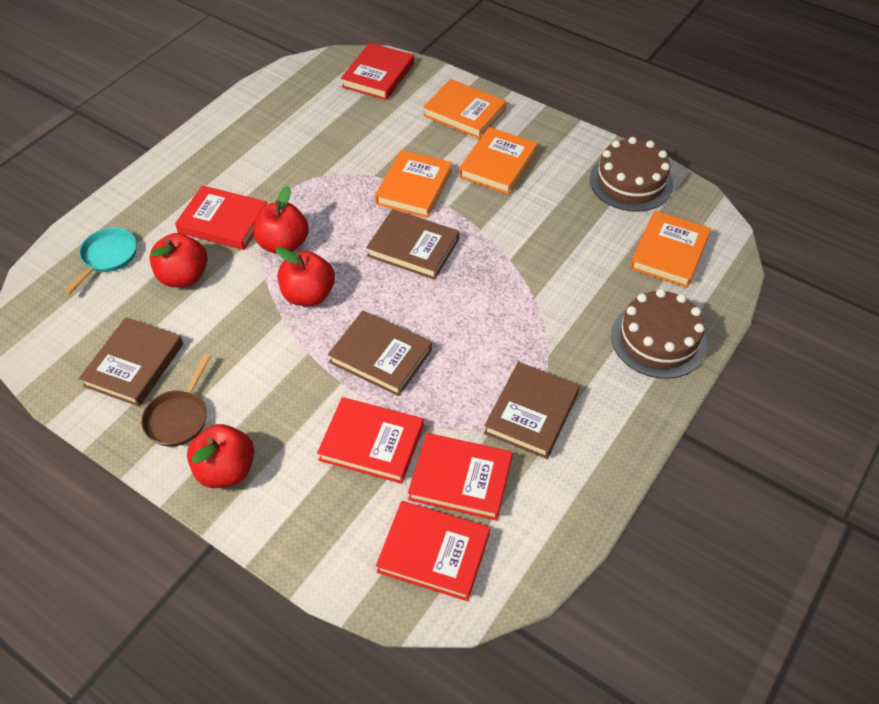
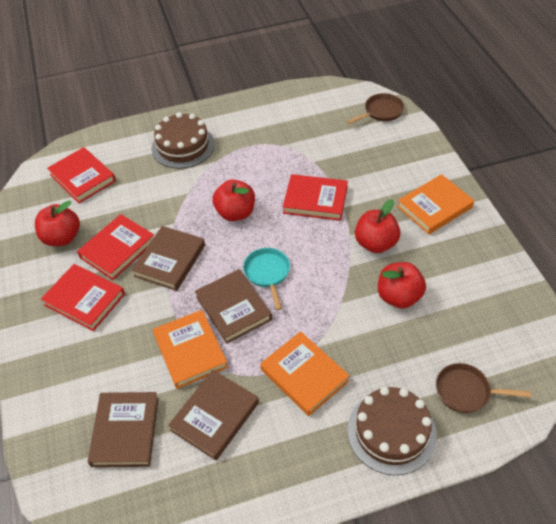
brown pan: [141,354,211,447] = 1 -> [347,93,404,124] [436,363,531,413] = 2
orange book: [375,150,452,218] [423,79,506,139] [459,127,538,195] [630,211,711,288] = 4 -> [153,310,228,389] [260,331,350,416] [397,174,474,234] = 3
red book: [175,185,267,250] [317,397,424,484] [341,43,414,100] [376,501,490,601] [408,433,513,521] = 5 -> [41,264,125,331] [47,147,116,203] [77,214,154,280] [283,174,348,221] = 4

